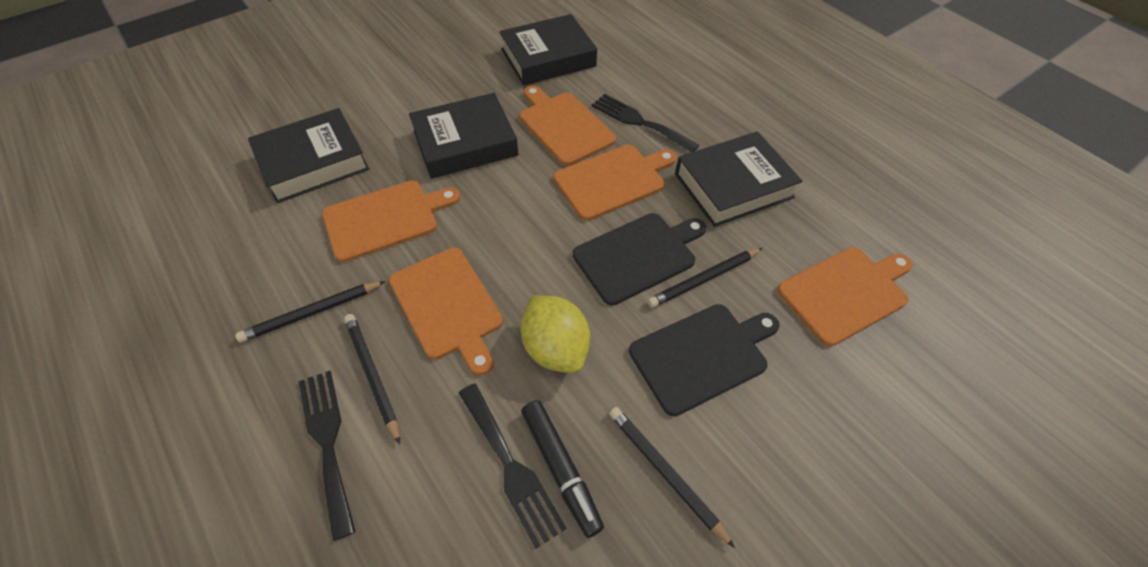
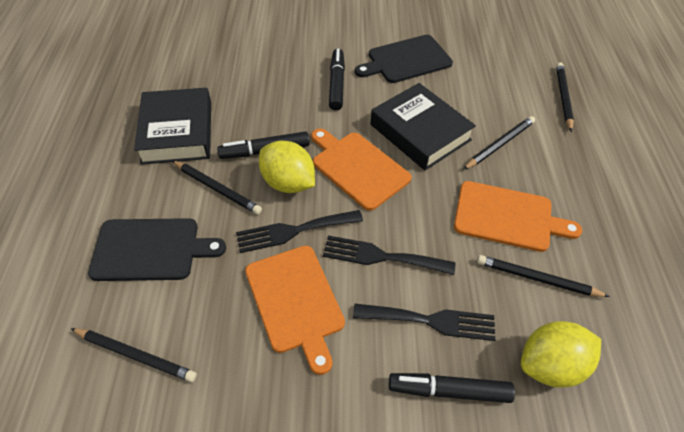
black book: [248,108,369,203] [409,93,519,179] [499,14,597,86] [675,131,803,227] = 4 -> [134,88,211,165] [371,83,476,171] = 2
black marker: [521,400,604,538] = 1 -> [217,131,310,159] [329,49,345,110] [389,373,515,403] = 3
black pencil: [235,281,386,343] [344,314,400,444] [609,407,735,548] [647,248,763,308] = 4 -> [70,328,197,382] [172,160,262,215] [463,116,535,170] [477,255,610,297] [556,62,574,132] = 5
orange cutting board: [322,180,460,262] [389,247,503,375] [519,85,616,166] [553,145,677,221] [777,247,913,346] = 5 -> [245,245,345,375] [311,128,412,211] [454,181,582,252] = 3
yellow lemon: [520,296,590,373] = 1 -> [259,141,315,193] [521,321,601,388] = 2

